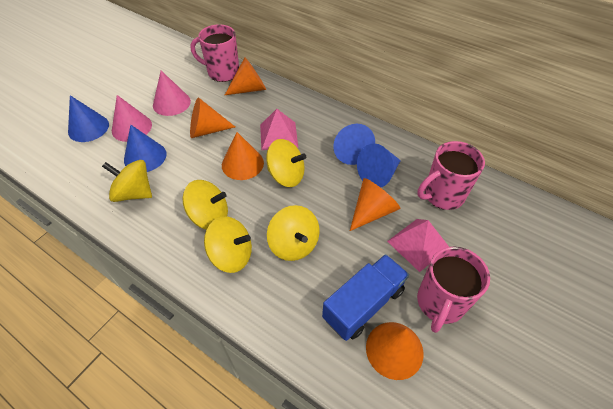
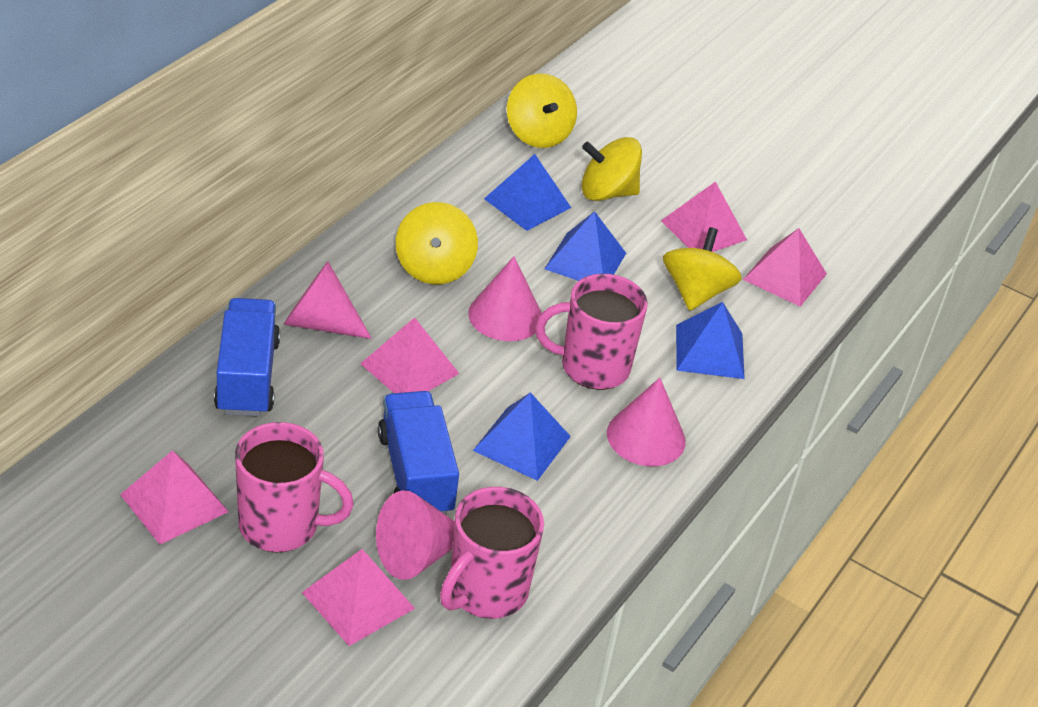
blue cone: [68,95,109,142] [124,125,166,172] [333,124,375,165] [357,143,401,188] = 4 -> none = 0
blue pyramid: none = 0 -> [473,392,571,481] [484,154,571,231] [544,211,626,281] [676,302,745,379] = 4
blue truck: [322,254,409,341] = 1 -> [214,298,280,416] [378,391,459,515] = 2
orange cone: [190,98,235,138] [222,132,264,180] [225,57,266,95] [350,178,401,231] [366,322,424,380] = 5 -> none = 0
pink cone: [112,95,152,142] [153,71,191,116] = 2 -> [283,261,372,339] [376,490,455,580] [468,256,542,341] [607,378,686,466] = 4
pink pyramid: [260,109,298,150] [387,219,449,272] = 2 -> [120,451,229,544] [302,549,415,646] [360,317,459,393] [661,181,747,252] [743,228,827,307] = 5
yellow spinning top: [102,160,152,202] [183,180,228,230] [204,216,252,273] [266,139,306,187] [267,205,320,261] = 5 -> [396,202,478,284] [507,74,577,148] [581,137,642,201] [663,227,742,311] = 4

